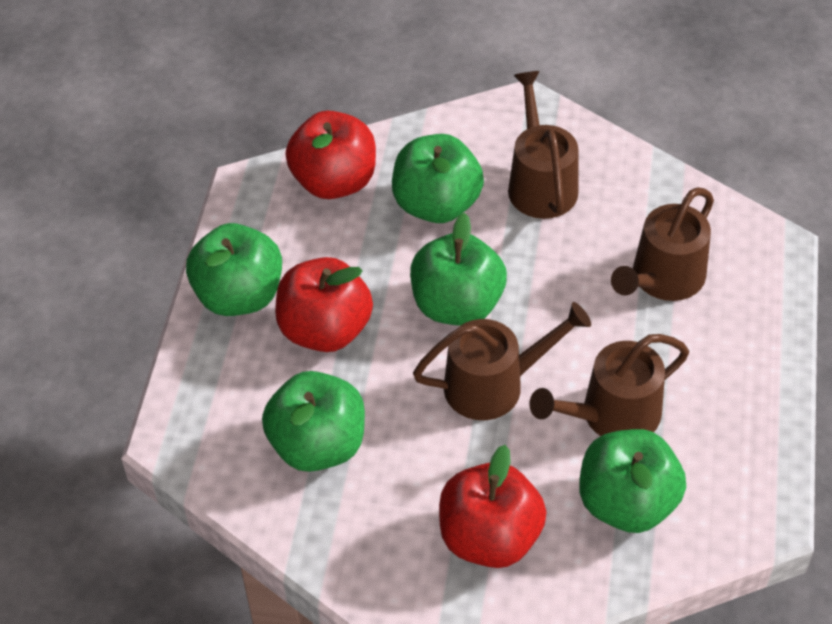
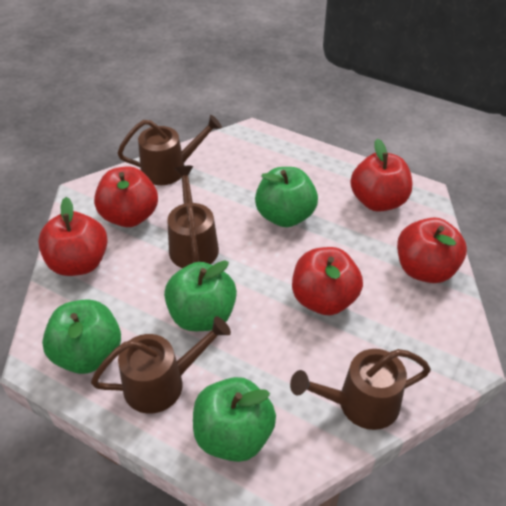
green apple: [186,223,282,316] [262,371,365,472] [392,134,484,223] [410,213,507,326] [579,429,686,533] = 5 -> [42,300,121,374] [164,260,237,331] [193,377,276,462] [255,167,318,227] = 4
red apple: [275,257,373,352] [285,111,376,199] [439,445,547,568] = 3 -> [38,197,108,276] [94,166,158,227] [292,247,363,315] [350,139,412,212] [397,218,467,283] = 5

